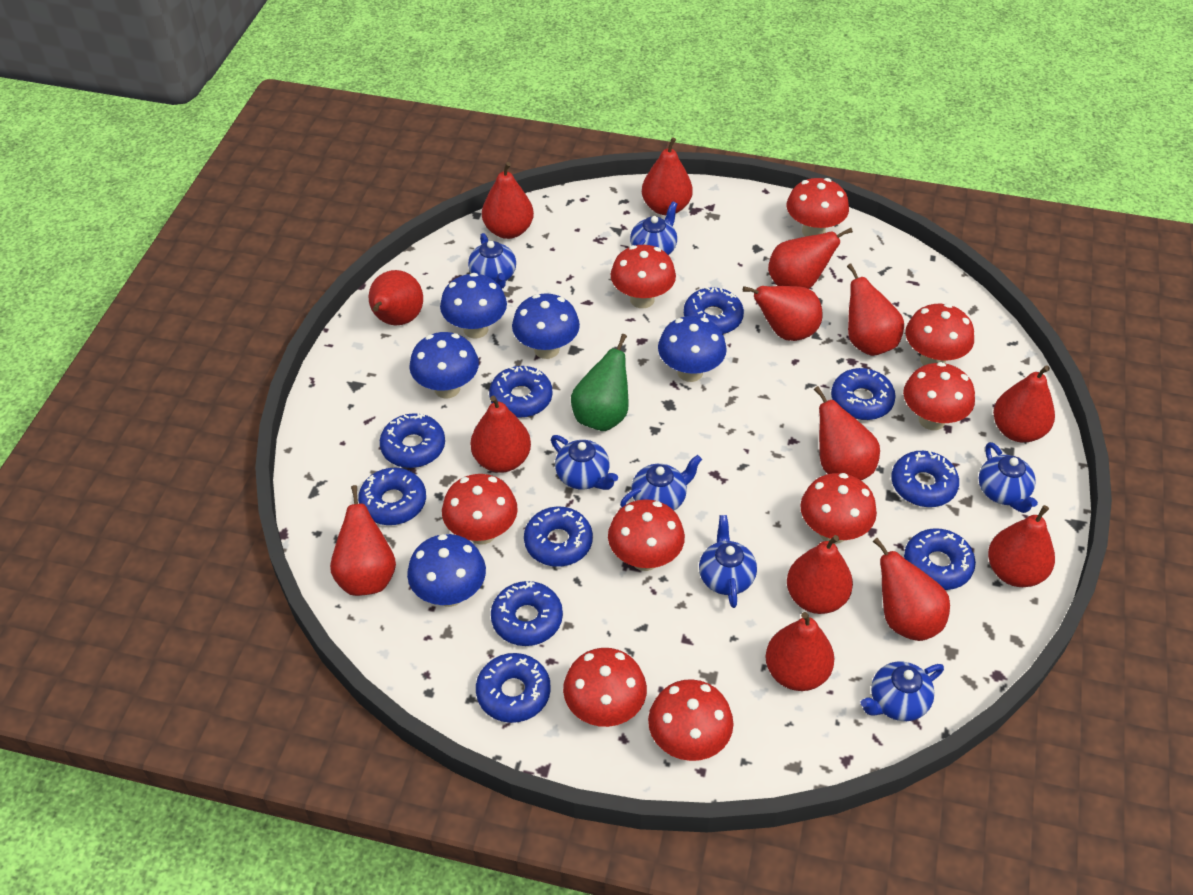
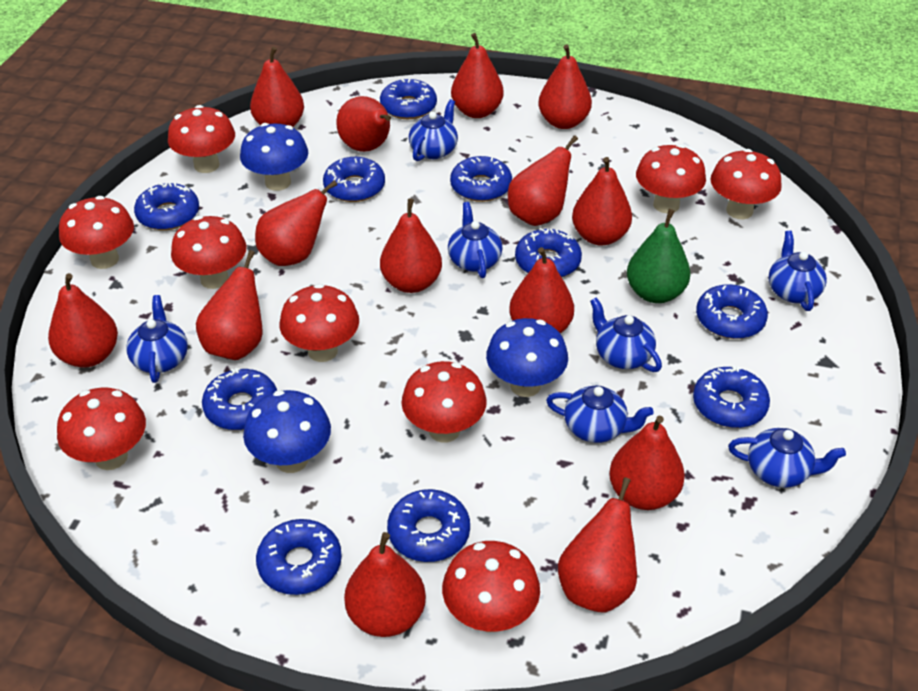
blue mushroom: [407,534,486,607] [409,332,479,399] [440,273,507,339] [512,293,580,359] [658,316,727,382] = 5 -> [240,123,308,191] [243,390,331,473] [486,318,568,397] = 3

